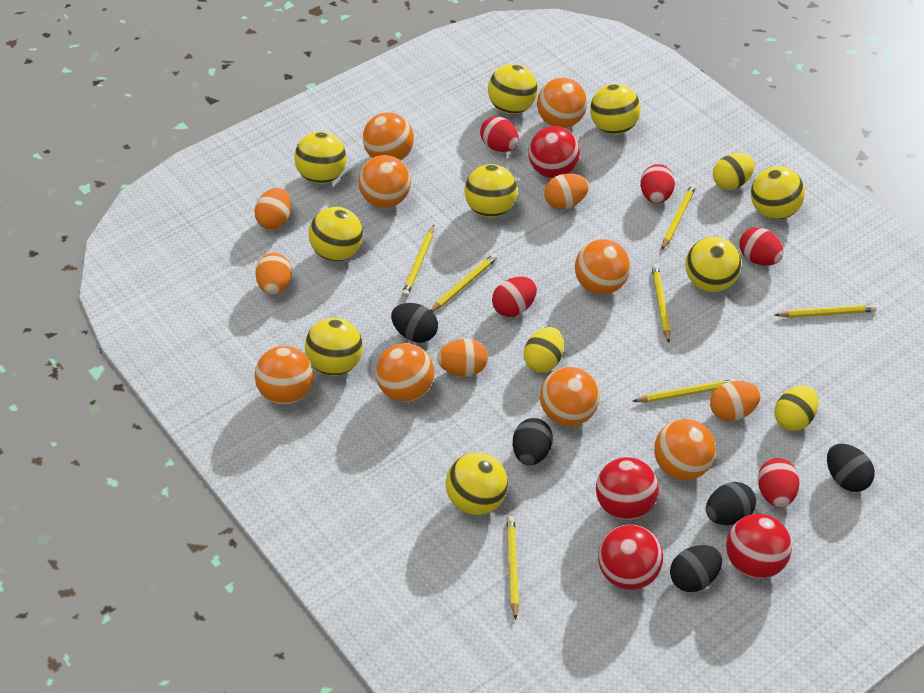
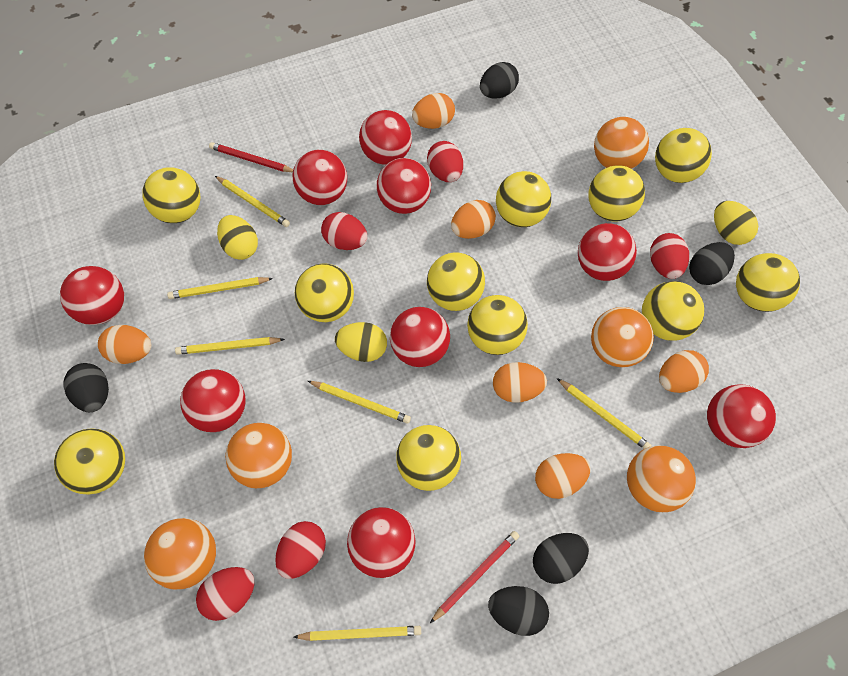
orange ball: [255,346,314,405] [358,155,411,208] [363,112,414,160] [376,343,434,402] [537,78,587,128] [540,367,600,426] [575,239,630,295] [654,419,716,480] = 8 -> [144,518,216,589] [225,423,292,488] [591,307,654,367] [594,117,649,169] [627,445,696,512] = 5
orange egg: [254,188,291,230] [255,253,292,295] [437,339,488,377] [544,173,589,209] [710,381,761,421] = 5 -> [98,325,151,364] [412,93,455,129] [451,200,496,239] [493,362,547,403] [535,453,591,499] [659,350,709,393] = 6
red ball: [528,126,580,178] [596,457,659,520] [598,525,663,590] [726,514,792,579] = 4 -> [60,266,124,325] [180,369,246,432] [292,150,347,205] [347,507,415,578] [359,110,412,165] [377,158,431,214] [390,307,450,367] [578,223,637,281] [707,384,776,448] = 9
red pencil: none = 0 -> [209,142,293,172] [430,531,519,623] = 2
yellow ball: [294,132,347,184] [305,318,363,376] [309,207,363,261] [446,452,508,515] [465,164,517,217] [488,64,538,114] [590,84,641,134] [685,237,741,292] [751,166,805,219] = 9 -> [54,428,125,495] [143,167,201,223] [295,263,354,322] [396,425,461,491] [427,252,485,311] [467,295,528,355] [496,171,551,227] [588,165,645,222] [642,281,704,341] [655,128,712,183] [736,253,800,312] = 11
yellow pencil: [402,225,434,297] [431,254,498,312] [507,516,519,620] [633,379,736,402] [652,264,671,343] [662,184,696,250] [775,305,877,318] = 7 -> [167,277,273,299] [175,337,285,355] [215,176,290,227] [294,626,421,641] [308,381,411,424] [557,378,652,449] = 6

